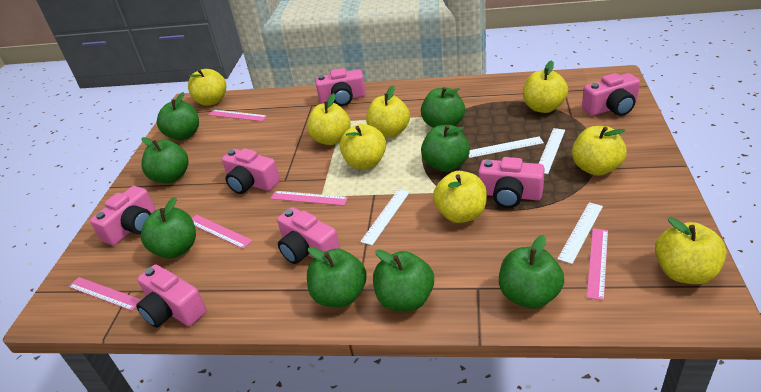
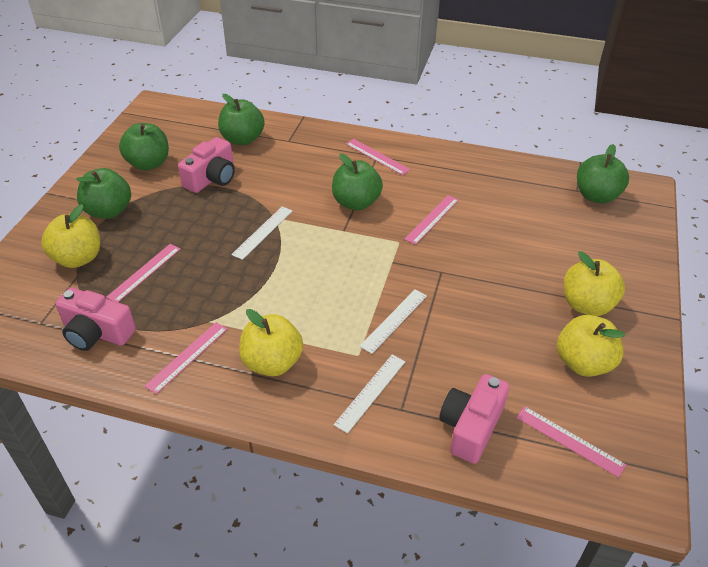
green apple: [141,197,196,259] [142,137,189,183] [157,92,199,141] [307,247,367,307] [373,249,434,312] [421,87,465,128] [421,125,470,172] [499,235,564,309] = 8 -> [76,168,131,219] [119,123,169,170] [218,94,265,145] [332,154,383,210] [577,144,629,204] = 5
pink camera: [90,186,156,245] [136,265,207,328] [222,149,280,194] [277,207,340,264] [315,68,366,106] [478,157,545,208] [582,73,640,116] = 7 -> [55,288,136,351] [178,137,235,193] [439,374,509,464] = 3
white ruler: [360,189,410,245] [469,136,544,158] [539,128,565,174] [558,202,603,264] = 4 -> [231,207,292,260] [334,355,405,433] [359,290,427,354] = 3
yellow apple: [188,69,226,106] [307,93,351,145] [340,124,386,169] [366,86,410,138] [433,171,487,223] [523,60,568,113] [572,126,627,176] [655,217,727,284] = 8 -> [41,204,100,268] [239,309,303,376] [557,315,625,377] [564,251,625,316] = 4

